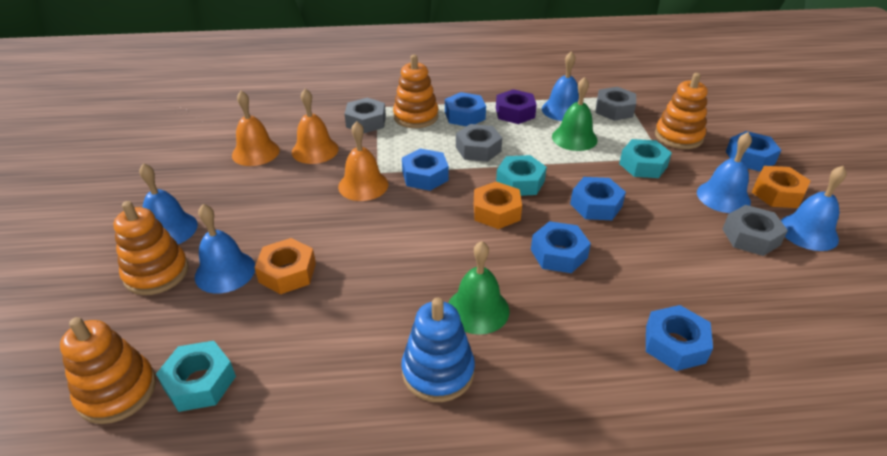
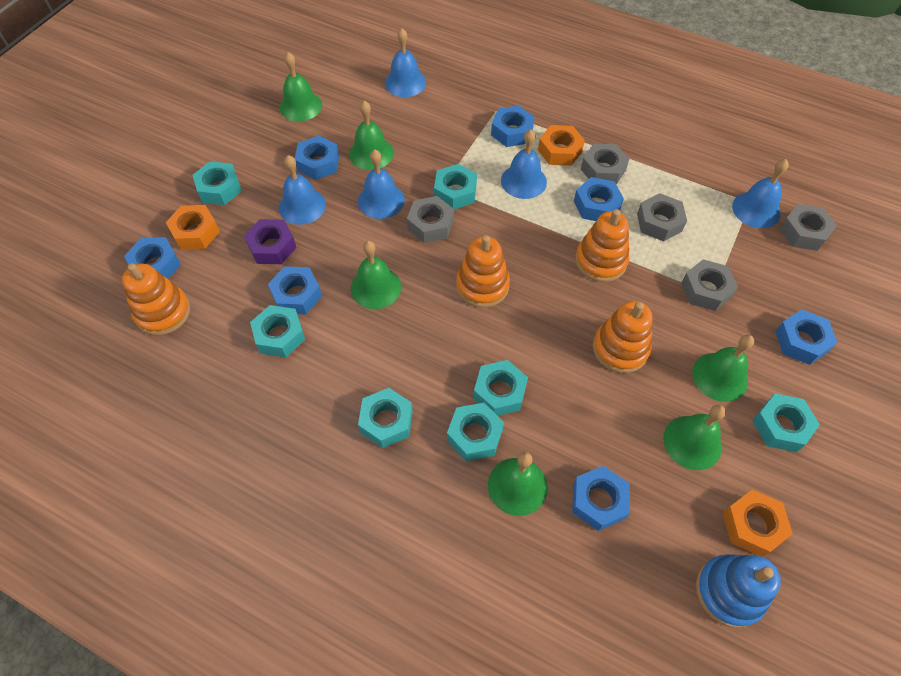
blue nut: [402,149,449,191] [445,92,486,126] [531,221,591,273] [570,177,626,220] [646,305,713,371] [726,131,781,171] = 6 -> [124,237,181,279] [268,266,322,314] [295,136,339,180] [491,106,535,147] [572,466,630,531] [574,177,624,221] [775,309,838,365] = 7
green bell: [448,241,509,335] [552,77,598,151] = 2 -> [280,52,322,121] [349,101,394,170] [351,241,401,309] [488,452,548,516] [663,405,726,470] [692,335,754,402] = 6
grey nut: [345,98,386,133] [456,124,502,162] [596,87,636,121] [722,205,788,256] = 4 -> [407,196,454,243] [581,144,629,185] [637,193,687,241] [681,259,738,311] [780,204,837,251] = 5
orange bell: [232,91,280,166] [292,89,339,164] [338,121,388,201] = 3 -> none = 0
turquoise nut: [156,341,236,412] [496,155,547,196] [619,139,672,178] = 3 -> [192,161,242,205] [250,305,305,357] [358,388,413,448] [434,164,477,210] [447,403,504,461] [473,360,528,416] [753,394,820,452] = 7

